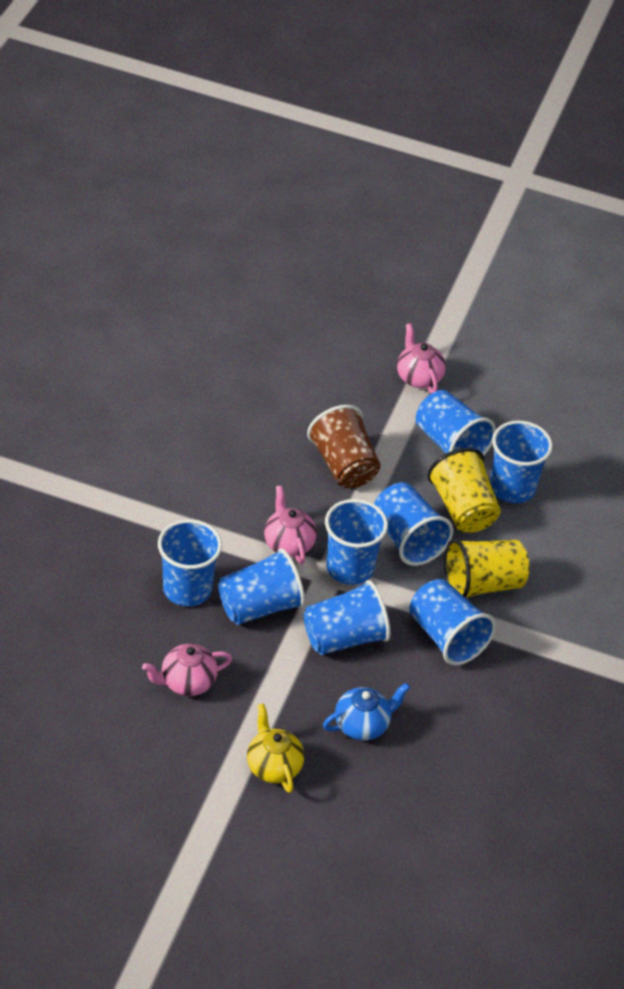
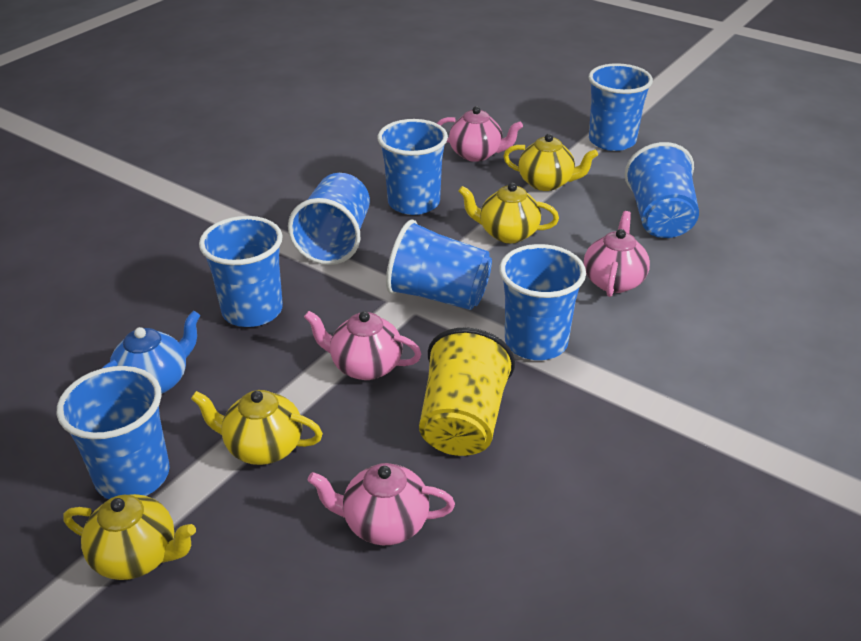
brown cup: [307,405,380,488] = 1 -> none = 0
pink teapot: [142,644,232,696] [264,485,317,564] [397,323,446,394] = 3 -> [304,311,421,380] [307,463,455,545] [437,106,523,162] [584,211,650,297] = 4
yellow cup: [427,448,501,533] [444,538,529,598] = 2 -> [419,327,515,456] = 1
yellow teapot: [247,704,304,793] = 1 -> [63,494,196,580] [191,390,323,465] [458,183,559,243] [504,134,598,191] = 4

